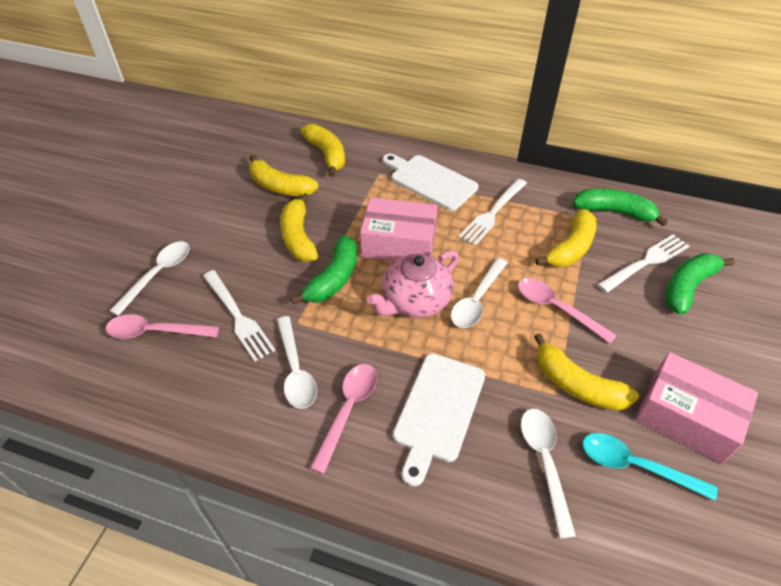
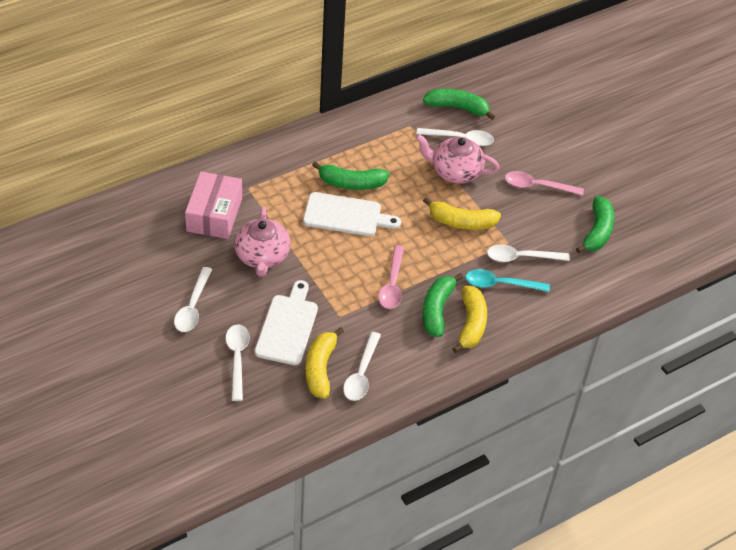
green banana: [291,235,357,304] [573,189,668,227] [665,253,735,315] = 3 -> [312,161,389,190] [422,273,463,338] [423,89,495,120] [576,196,614,253] = 4
pink box: [360,198,437,261] [635,352,758,464] = 2 -> [185,172,242,239] = 1
pink spoon: [105,314,219,339] [310,364,377,474] [518,278,617,344] = 3 -> [378,245,404,309] [505,171,584,195] = 2
pink teapot: [367,251,459,318] = 1 -> [234,206,291,277] [415,134,500,183] = 2
white fork: [203,270,276,362] [458,179,527,246] [597,234,689,293] = 3 -> none = 0
white spoon: [109,241,190,316] [277,316,317,409] [451,258,508,328] [521,409,576,539] = 4 -> [174,267,212,332] [225,324,250,401] [343,332,381,401] [416,128,494,146] [487,244,570,262] = 5
yellow banana: [249,155,319,196] [280,193,318,262] [300,124,345,177] [534,333,639,411] [535,209,597,267] = 5 -> [305,327,344,399] [423,197,501,230] [452,285,487,353] = 3

